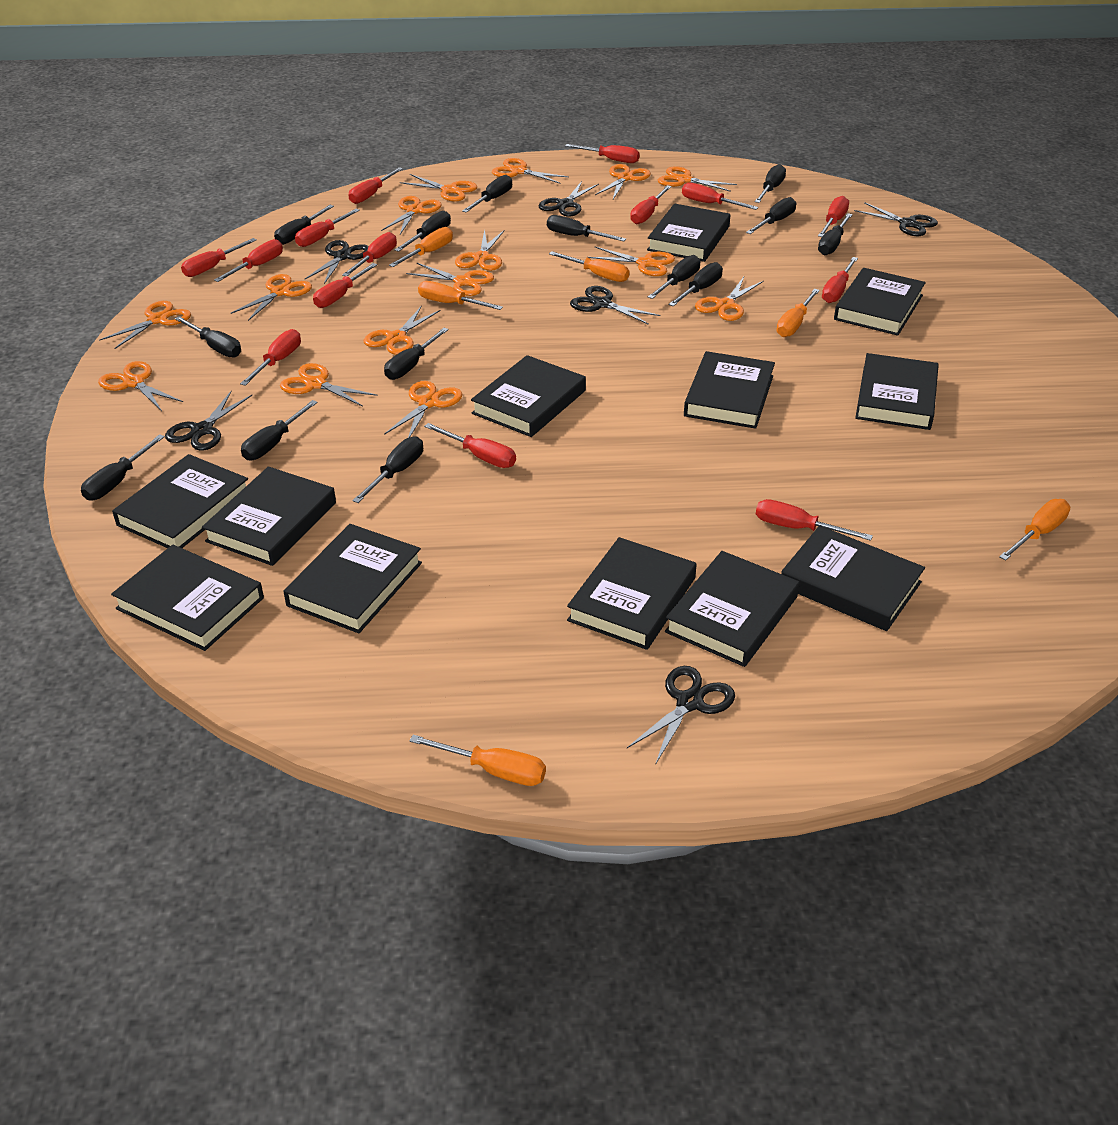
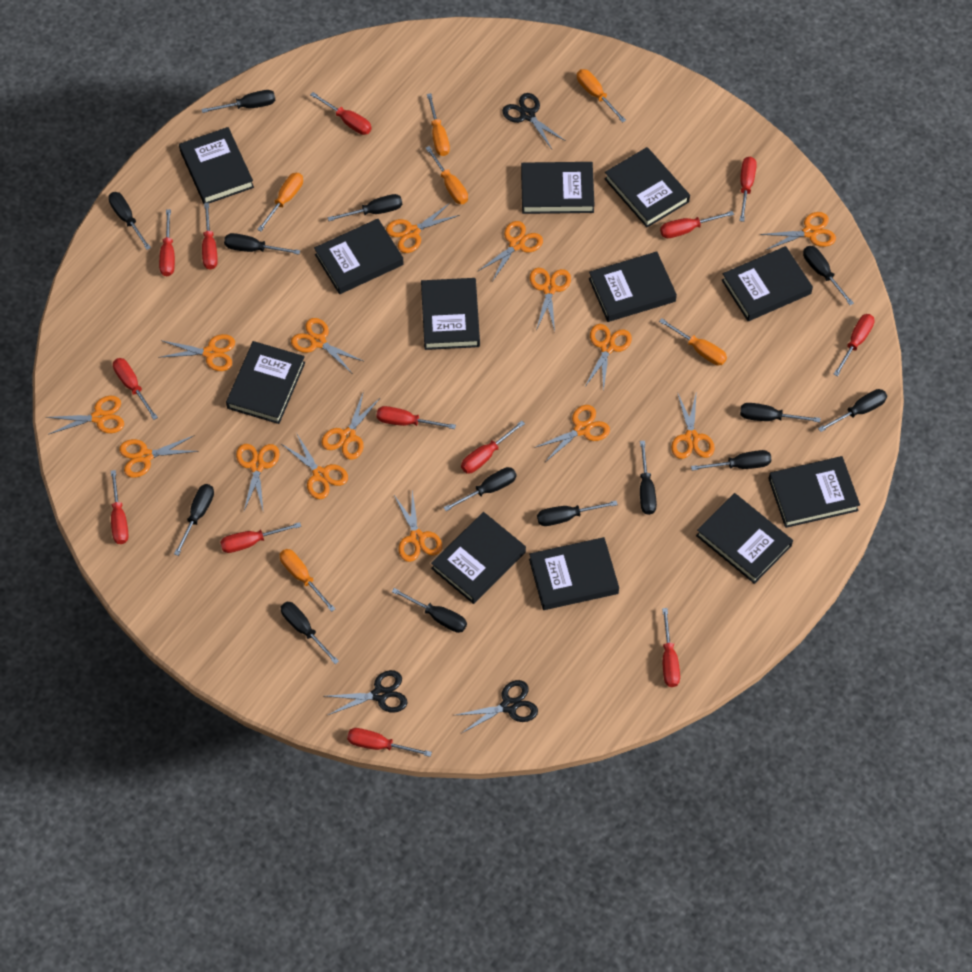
black scissors: [165,390,252,451] [305,240,369,284] [538,181,599,217] [570,286,660,325] [627,666,735,765] [854,202,938,236] = 6 -> [325,670,408,715] [456,680,538,733] [502,93,566,149] = 3
red screwdriver: [181,238,257,277] [214,239,283,282] [240,329,301,386] [295,209,360,247] [313,263,377,308] [342,232,397,276] [349,167,403,204] [424,423,516,468] [565,144,640,163] [630,185,672,224] [682,182,758,210] [756,499,873,541] [818,196,849,237] [822,257,858,303] = 14 -> [111,470,129,544] [113,358,158,420] [159,209,175,276] [202,203,218,269] [220,522,301,553] [310,92,372,135] [347,728,432,757] [376,406,456,429] [461,421,525,473] [660,211,734,238] [662,608,680,687] [739,156,757,222] [833,314,874,377] = 13

